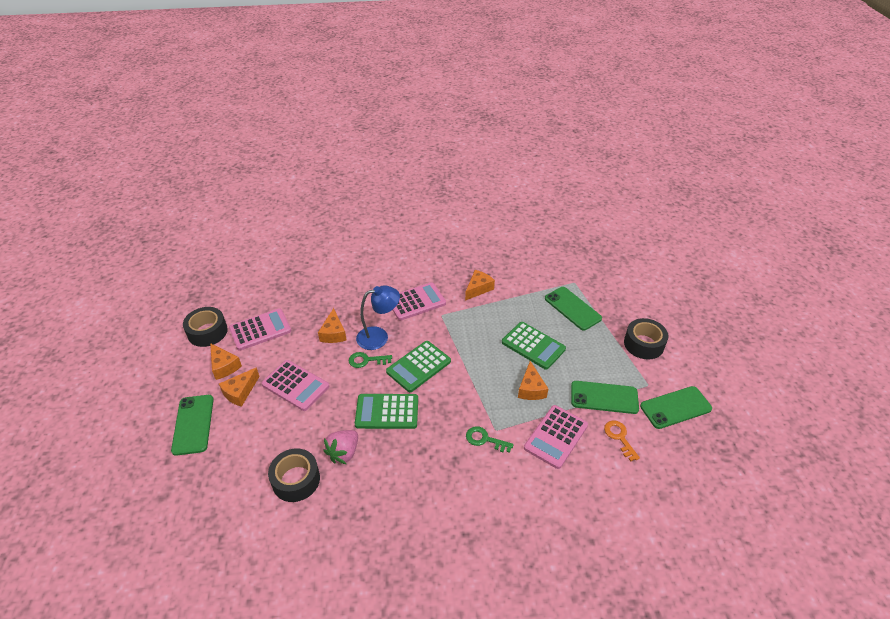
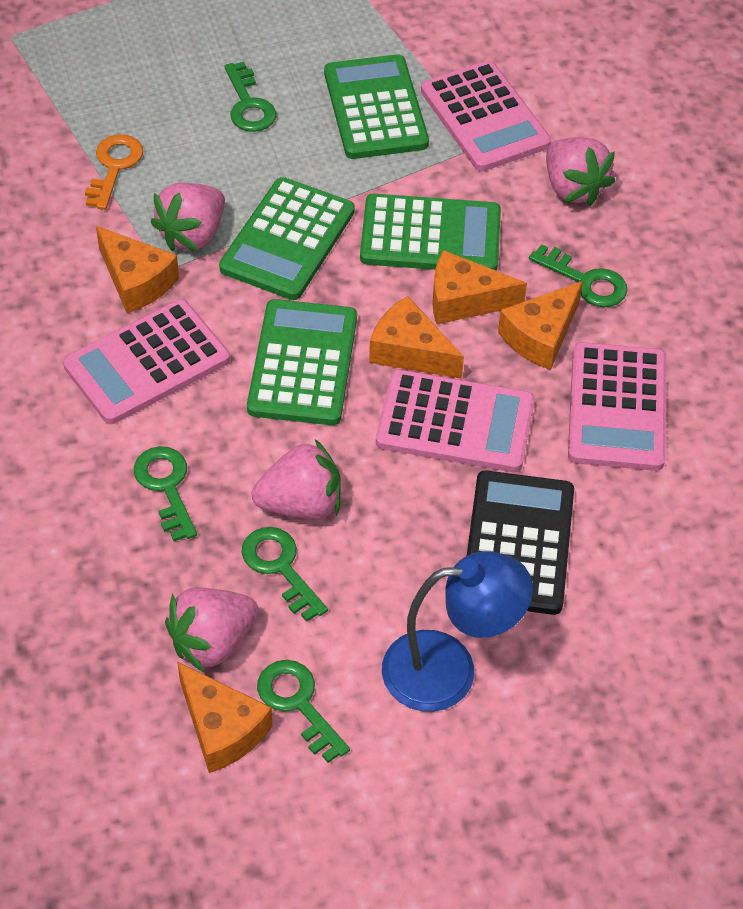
black calculator: none = 0 -> [467,470,574,615] = 1
black tape: [183,307,228,347] [268,448,320,502] [624,318,668,359] = 3 -> none = 0
green calculator: [355,394,418,429] [386,341,451,392] [502,322,566,370] = 3 -> [219,177,355,300] [247,299,357,425] [324,54,429,159] [360,194,501,271] = 4
green key: [349,352,392,368] [466,426,514,453] = 2 -> [134,446,197,541] [224,62,276,132] [242,527,328,622] [257,660,350,763] [529,244,627,307] = 5
green phone: [171,395,214,456] [545,287,602,330] [571,381,639,414] [640,386,712,429] = 4 -> none = 0
pink strawberry: [323,430,358,464] = 1 -> [150,183,225,251] [165,587,259,673] [252,439,341,519] [546,137,615,206] = 4

